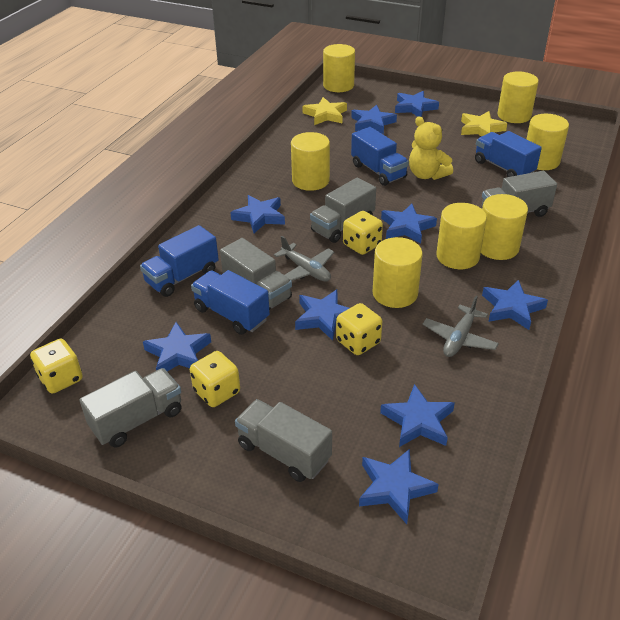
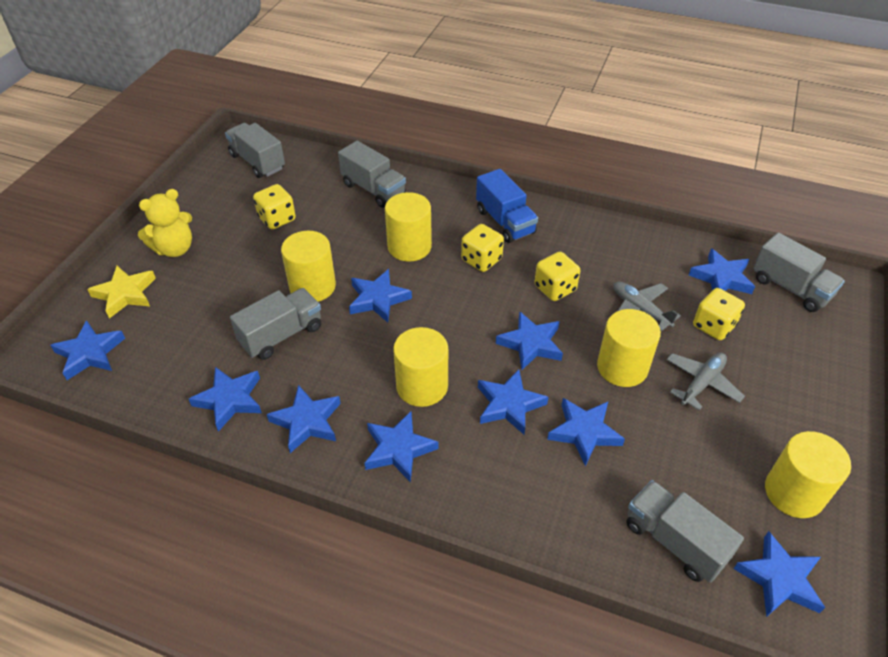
blue star: [143,322,211,371] [230,195,285,233] [295,289,349,341] [351,105,397,134] [359,449,439,524] [380,384,455,447] [381,204,437,244] [395,91,439,117] [482,280,548,330] = 9 -> [50,320,125,380] [189,367,262,432] [267,385,341,453] [349,269,412,323] [365,411,439,483] [478,369,549,435] [496,311,563,370] [547,398,625,466] [689,248,755,294] [733,531,825,617] = 10
blue truck: [140,225,219,297] [191,270,270,335] [351,127,409,186] [475,131,542,177] = 4 -> [476,169,538,243] = 1
yellow cylinder: [291,132,330,191] [323,44,355,92] [373,237,423,308] [436,203,487,269] [481,194,528,260] [497,71,539,123] [527,114,569,170] = 7 -> [281,231,336,302] [385,192,432,261] [393,327,448,407] [597,309,661,387] [765,431,851,518] = 5
yellow star: [303,97,347,125] [461,111,507,137] = 2 -> [87,266,156,319] = 1

